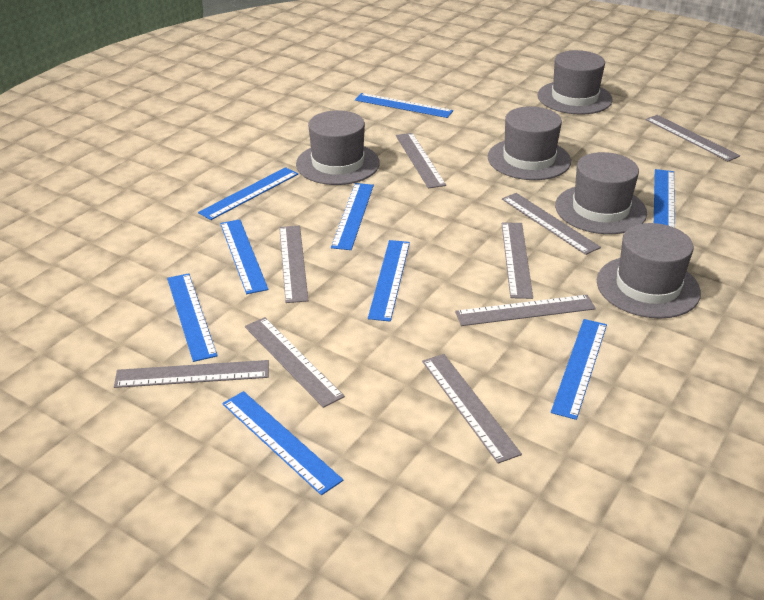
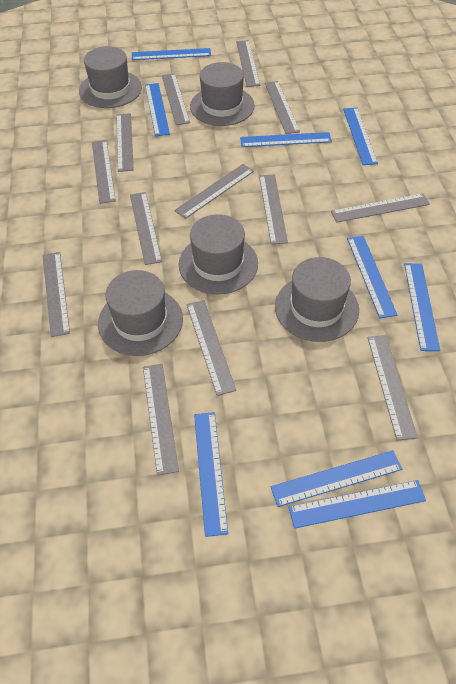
grey ruler: [114,360,269,388] [245,317,345,408] [279,226,309,303] [396,133,446,188] [422,354,522,464] [455,295,596,326] [502,193,601,255] [502,222,533,299] [645,115,740,162] = 9 -> [43,252,70,337] [92,140,116,204] [116,113,134,172] [130,192,162,265] [143,364,179,476] [162,74,190,125] [174,164,254,219] [187,300,236,396] [236,40,260,87] [259,174,288,245] [265,81,300,134] [331,193,430,223] [367,335,418,440] = 13

